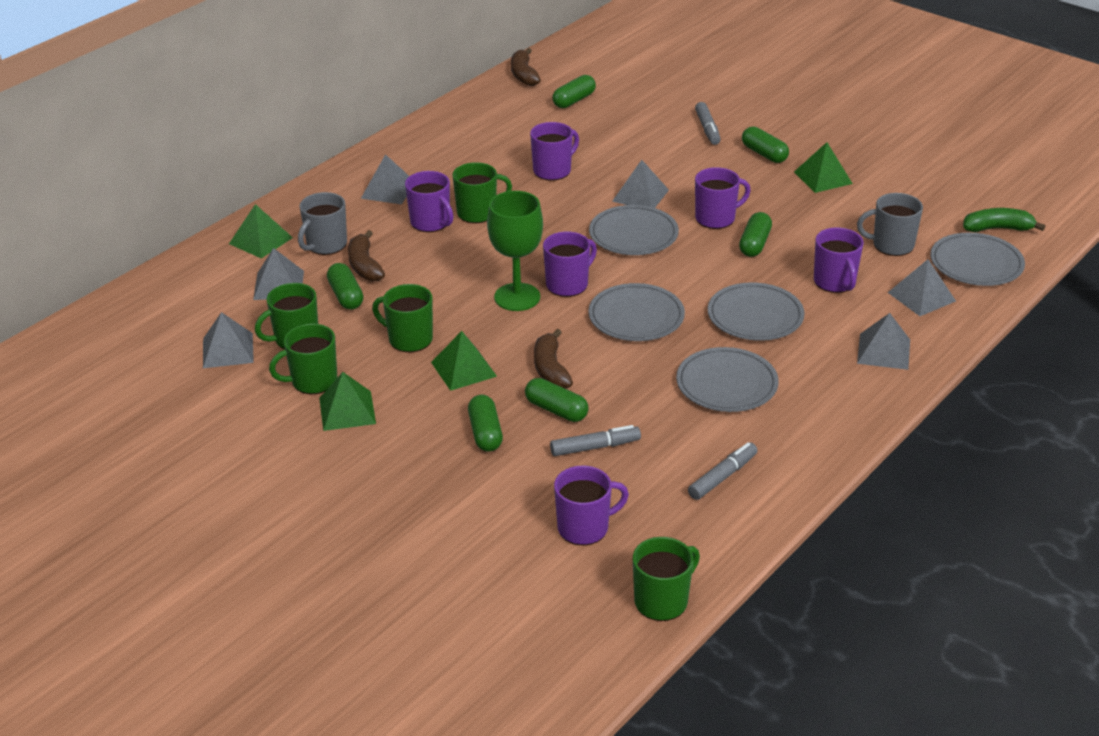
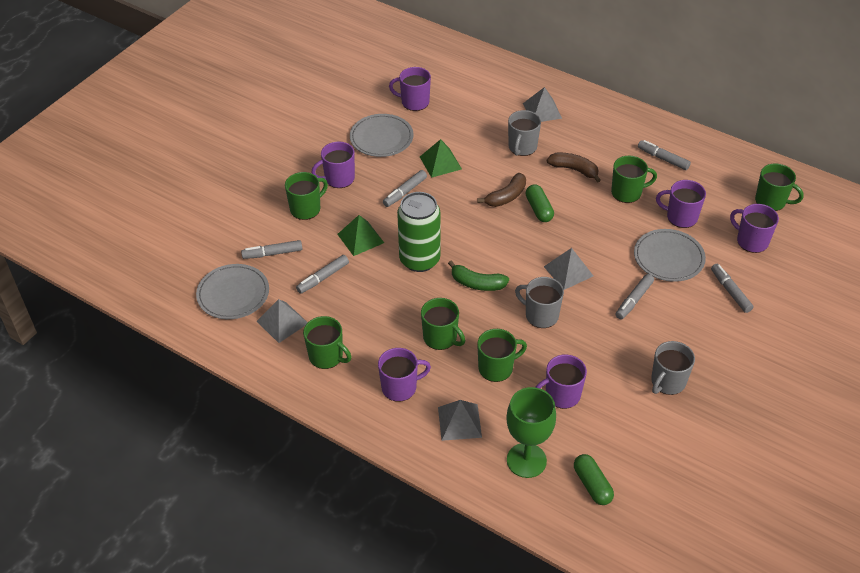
brown banana: [348,230,385,281] [511,48,541,86] [534,329,573,389] = 3 -> [477,173,526,207] [547,153,601,183] = 2
green can: none = 0 -> [397,192,440,272] = 1
green capsule: [327,263,363,310] [468,395,503,451] [525,378,589,422] [552,75,596,108] [739,212,772,257] [742,126,789,163] = 6 -> [526,184,554,222] [574,454,614,505] = 2
green mug: [255,283,318,350] [269,324,337,394] [372,284,433,352] [453,162,512,223] [633,537,700,621] = 5 -> [285,172,328,220] [303,316,351,369] [421,298,465,350] [477,329,527,382] [611,156,657,203] [755,163,804,211] = 6
green pyramid: [229,204,293,259] [319,372,376,431] [431,331,497,391] [794,142,853,193] = 4 -> [337,215,384,256] [420,139,462,178] = 2
grey marker: [550,425,641,456] [688,442,757,500] [695,102,721,145] = 3 -> [241,240,302,259] [296,255,349,294] [383,170,427,207] [616,274,654,319] [638,140,691,170] [711,264,754,313] = 6
grey mug: [298,192,347,255] [857,193,923,256] = 2 -> [508,110,541,156] [515,277,564,328] [651,341,695,395] = 3
grey plate: [588,283,685,341] [589,205,679,255] [676,347,779,412] [708,282,805,341] [930,232,1025,286] = 5 -> [196,264,269,319] [350,114,414,157] [634,229,706,282] = 3
grey pyramid: [203,312,254,368] [253,248,304,300] [361,154,409,204] [612,160,669,208] [857,313,910,370] [888,259,956,316] = 6 -> [256,299,308,343] [438,400,482,441] [523,87,562,122] [544,248,593,290] = 4

